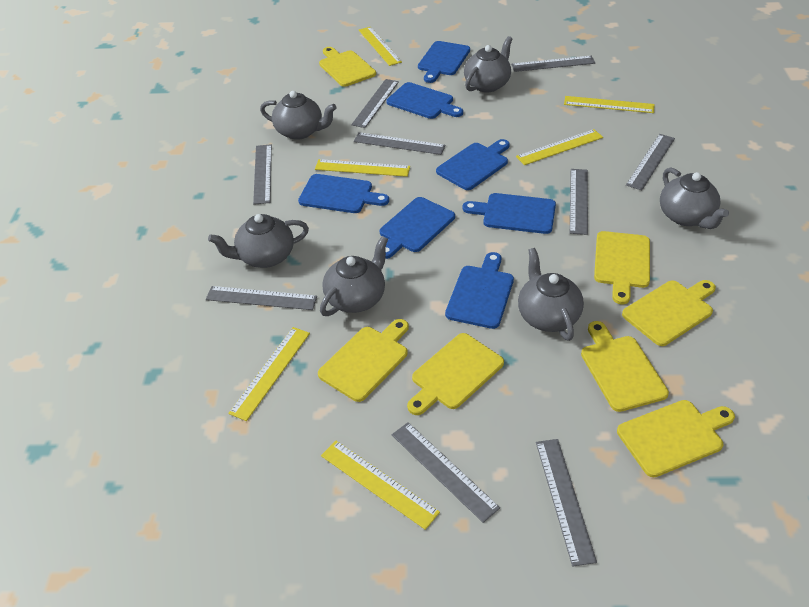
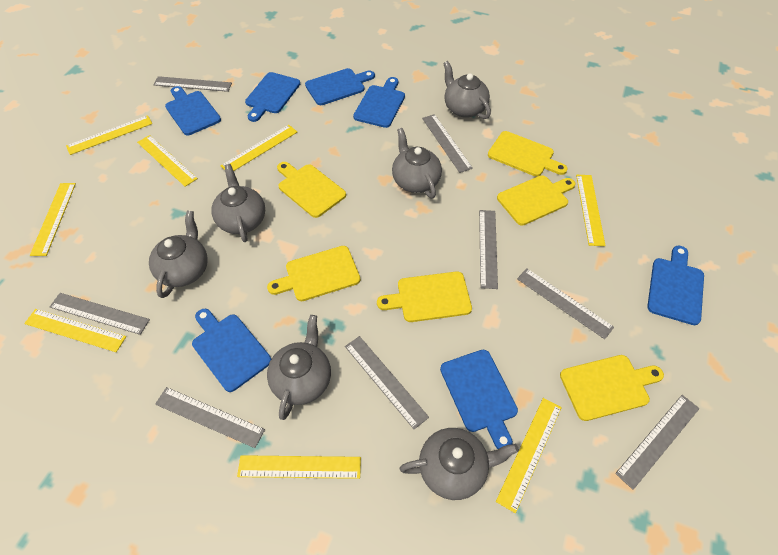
grey ruler: [206,286,317,310] [253,144,272,205] [351,79,399,128] [354,132,446,155] [392,422,500,523] [511,56,595,72] [536,439,597,567] [570,169,588,235] [626,134,675,190] = 9 -> [50,293,150,335] [153,76,232,92] [155,387,265,448] [345,336,429,429] [422,114,473,173] [479,210,498,289] [517,268,614,339] [615,395,700,490] = 8
yellow cutting board: [318,319,409,402] [319,47,376,87] [407,333,504,415] [581,321,669,412] [594,231,650,304] [617,400,735,477] [622,280,716,346] = 7 -> [267,246,360,301] [277,162,346,218] [377,271,472,322] [488,131,568,176] [497,175,576,226] [560,355,664,421] = 6
yellow ruler: [228,327,310,421] [315,159,410,177] [321,441,440,530] [359,27,402,66] [516,129,603,165] [564,96,655,113] = 6 -> [24,309,126,352] [30,183,76,256] [66,115,153,155] [137,135,198,187] [220,125,297,171] [237,455,361,479] [496,398,562,513] [576,175,606,246] = 8

